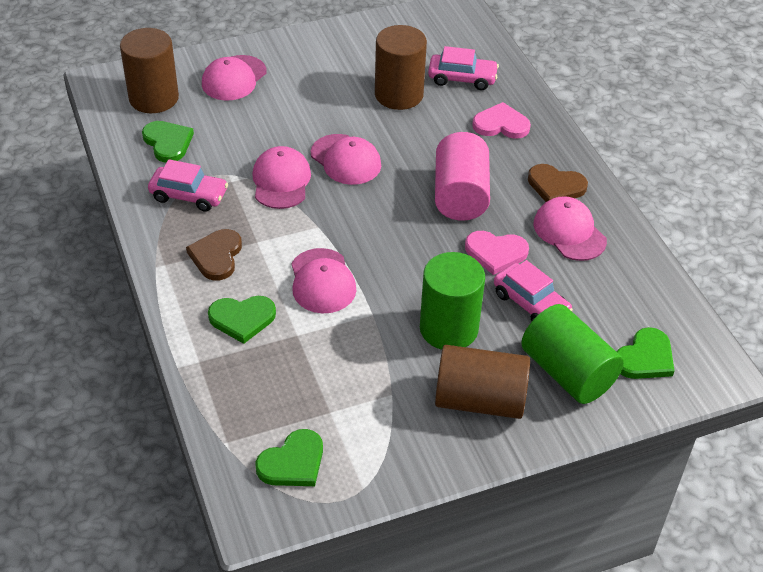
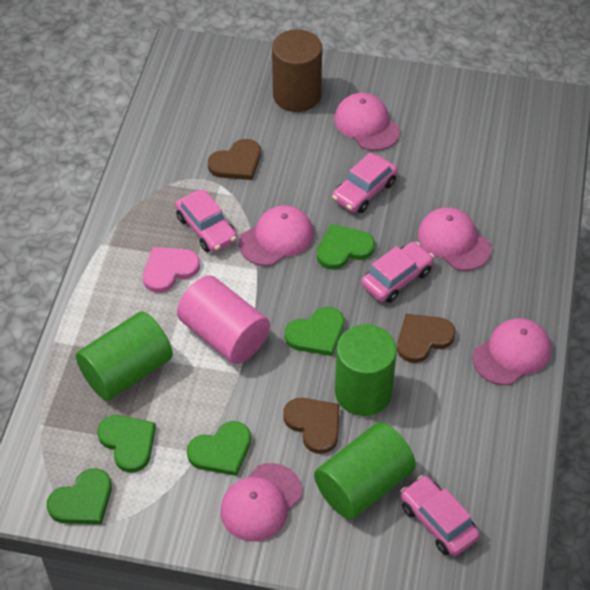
brown cylinder: [120,28,179,113] [375,25,427,110] [435,345,530,419] = 3 -> [272,29,322,112] = 1
brown heart: [186,229,242,280] [528,164,588,202] = 2 -> [208,139,261,180] [283,398,340,454] [397,314,456,363] = 3
green cylinder: [420,252,485,349] [521,304,624,404] = 2 -> [76,311,173,401] [314,422,416,520] [335,324,397,416] = 3
green heart: [142,121,194,163] [208,296,276,344] [255,429,323,486] [617,327,675,379] = 4 -> [47,468,112,524] [97,415,156,473] [187,421,251,476] [285,307,344,356] [317,224,375,270] = 5
pink car: [148,159,228,212] [428,46,499,90] [494,260,573,321] = 3 -> [175,189,237,252] [332,152,398,213] [361,242,434,303] [400,475,480,556] = 4
pink heart: [465,231,529,275] [472,102,531,139] = 2 -> [143,247,200,293] = 1

